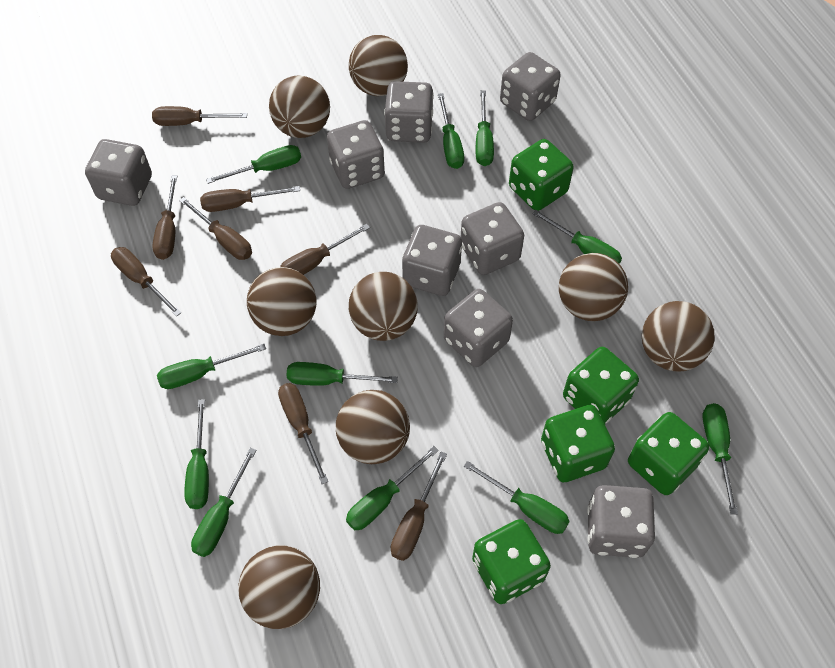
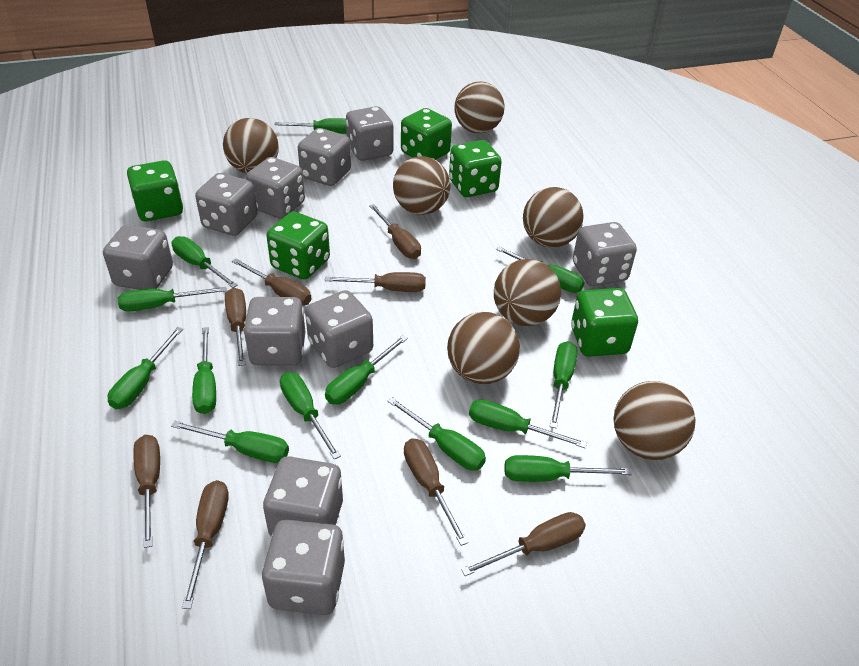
brown ball: [238,546,320,629] [247,267,317,336] [269,75,330,138] [336,390,410,464] [349,35,408,96] [349,272,418,341] [559,253,628,321] [642,301,715,372] = 8 -> [223,118,279,173] [393,156,450,215] [447,312,520,384] [455,81,505,133] [494,259,561,326] [523,187,584,248] [613,381,695,460] = 7
green screwdriver: [157,344,266,389] [184,399,209,509] [191,447,256,557] [206,145,301,184] [287,362,398,386] [346,446,439,530] [438,93,464,169] [464,461,570,534] [476,90,494,166] [532,210,622,264] [702,403,738,515] = 11 -> [108,327,183,409] [118,287,227,311] [171,421,289,463] [172,236,238,288] [192,327,216,414] [275,118,347,134] [280,372,341,459] [325,335,408,404] [388,397,486,470] [469,399,587,448] [496,246,585,293] [505,455,632,482] [550,341,578,429] = 13
grey dice: [85,139,152,206] [327,120,385,189] [384,81,434,143] [402,225,462,296] [444,289,513,367] [461,202,524,275] [500,52,561,121] [587,485,655,558] = 8 -> [103,225,173,290] [195,173,257,236] [243,297,306,365] [246,157,305,219] [262,519,345,615] [263,456,343,537] [298,128,351,186] [305,290,373,368] [346,106,393,161] [573,222,637,286] = 10

